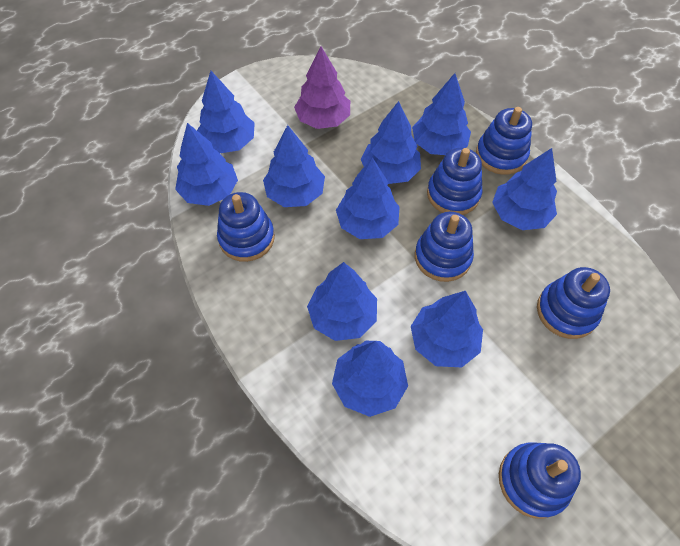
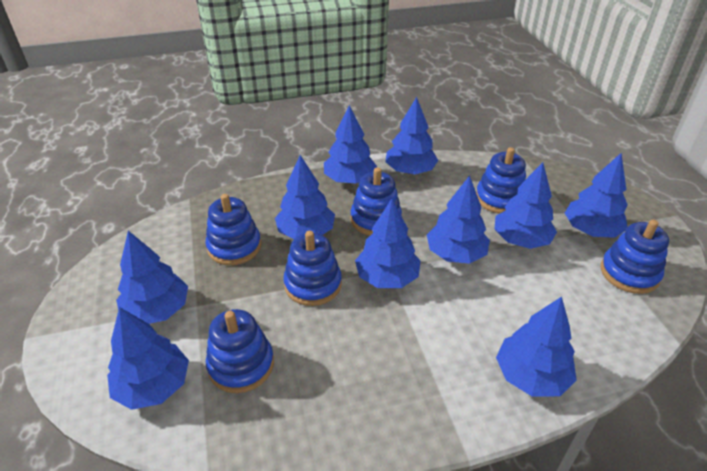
purple tree: [294,46,350,129] = 1 -> none = 0

